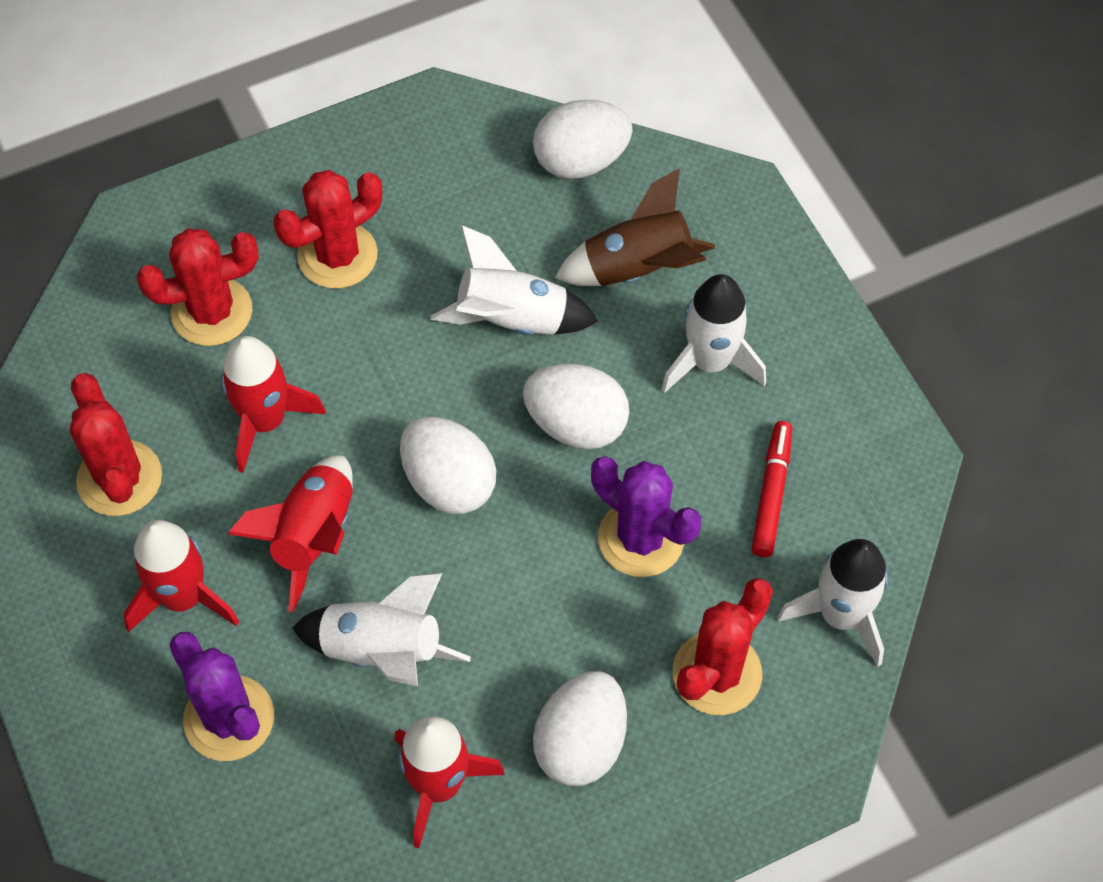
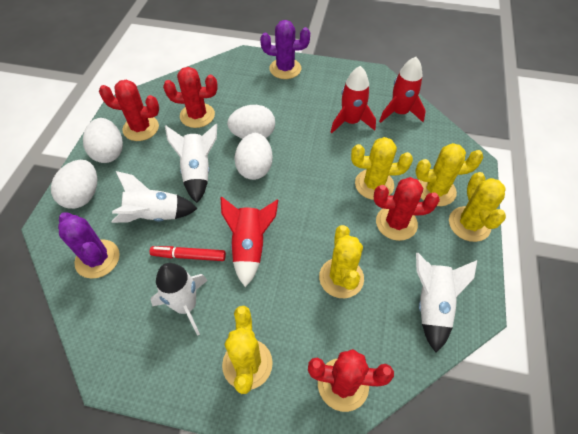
brown rocket: [555,168,715,286] = 1 -> none = 0
red rocket: [123,520,239,632] [221,336,326,473] [228,455,353,612] [395,716,505,848] = 4 -> [220,197,278,287] [331,66,376,133] [379,57,426,123] = 3
yellow cactus: none = 0 -> [222,306,273,394] [319,225,364,298] [351,137,413,200] [415,143,484,206] [449,172,506,242] = 5

